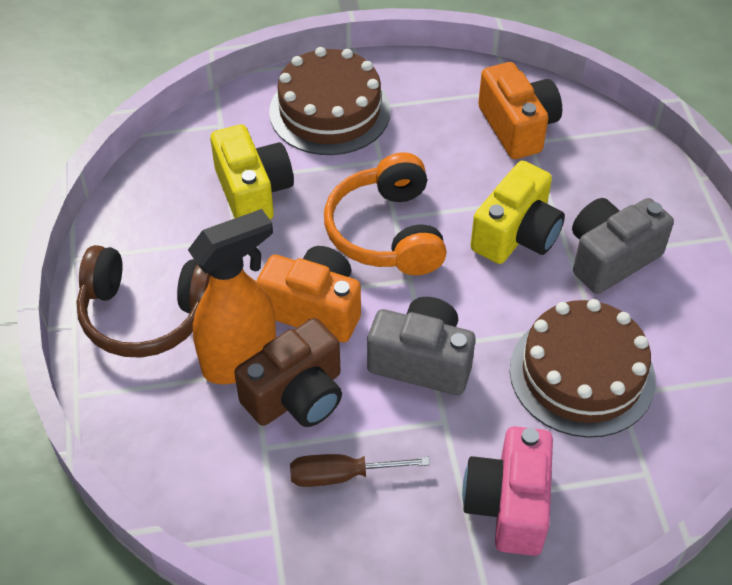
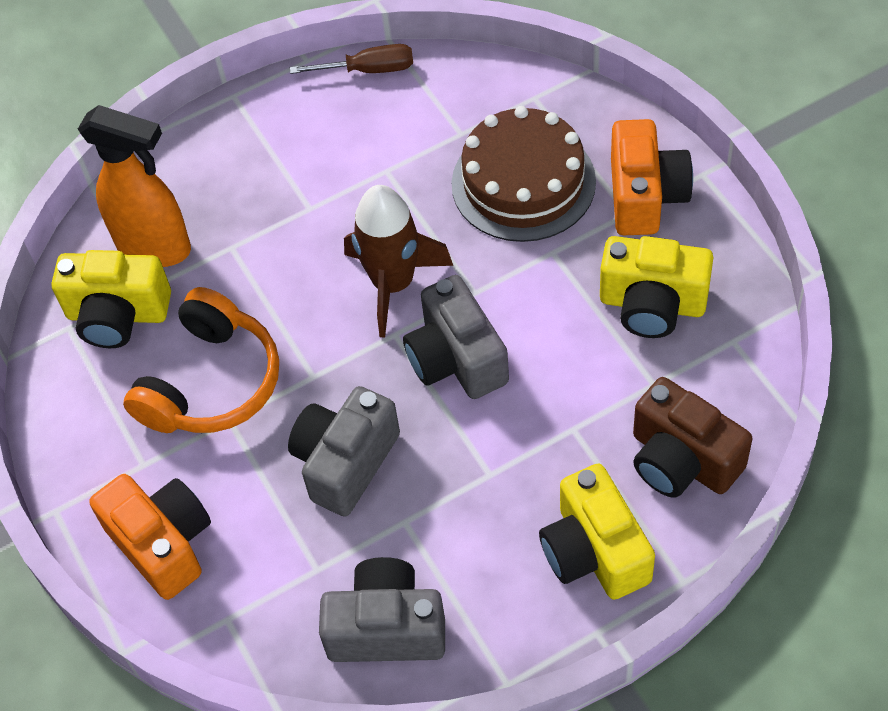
brown cake: [269,47,391,155] [510,299,656,438] = 2 -> [452,106,596,242] = 1
brown headphones: [76,245,210,358] = 1 -> none = 0
brown rocket: none = 0 -> [344,185,453,338] = 1
grey camera: [367,297,475,395] [572,198,674,294] = 2 -> [288,386,400,517] [319,557,445,662] [403,275,509,399] = 3
pink camera: [462,426,553,556] = 1 -> none = 0
yellow camera: [210,124,294,220] [471,161,565,264] = 2 -> [52,250,171,348] [539,463,655,600] [600,236,713,338] = 3

